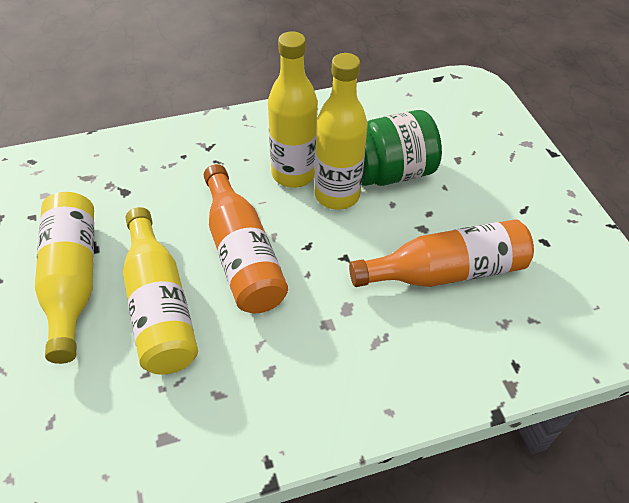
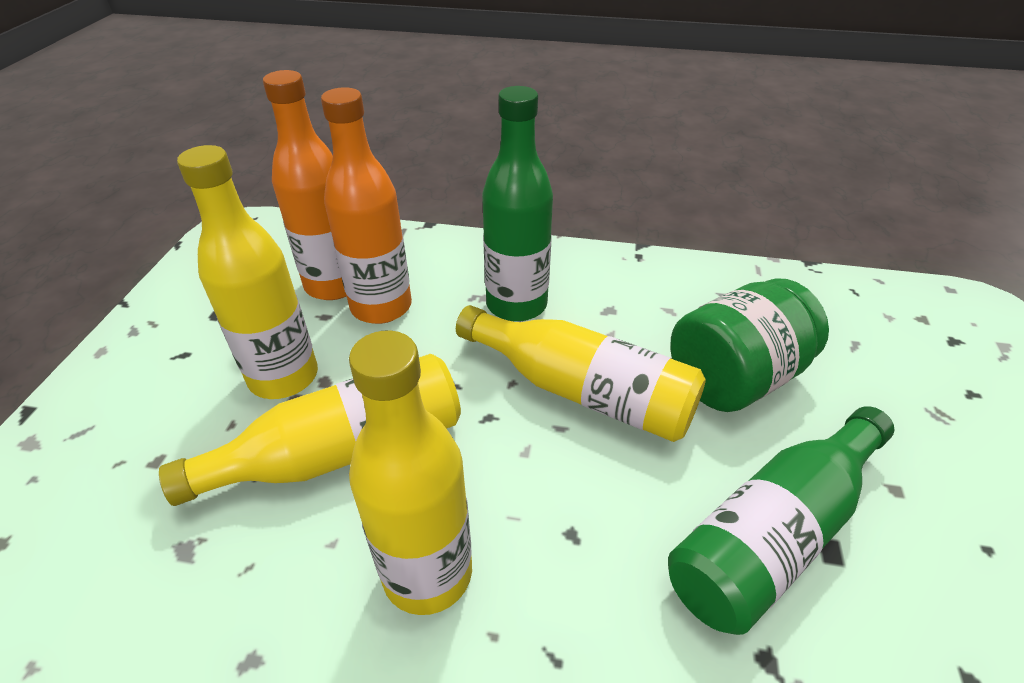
green bottle: none = 0 -> [482,86,553,322] [668,406,894,635] = 2

